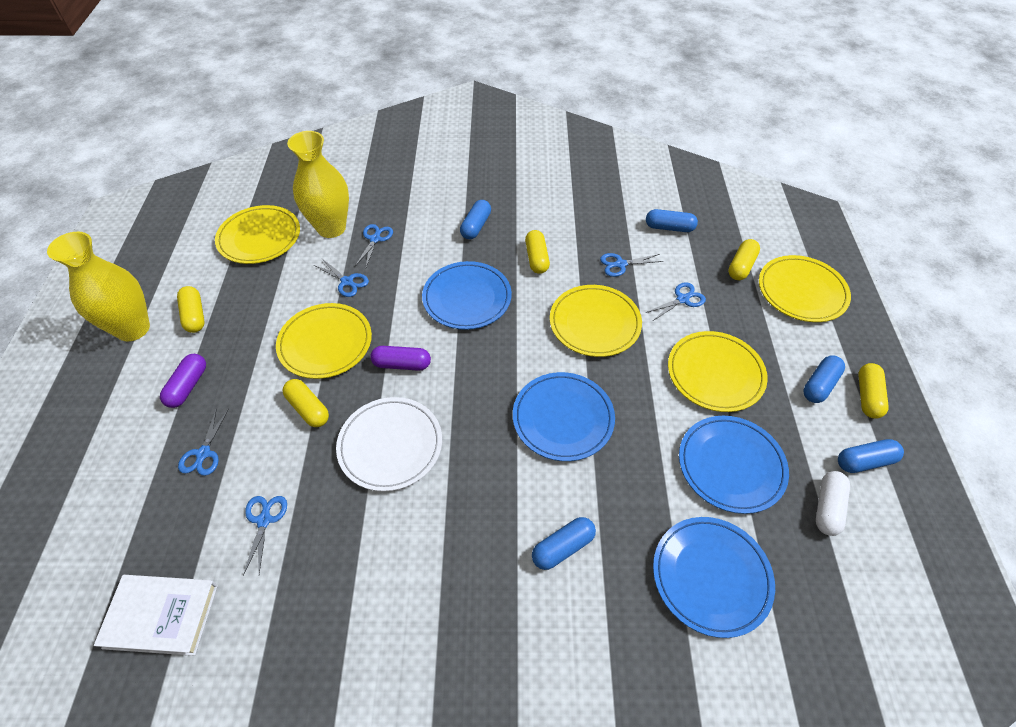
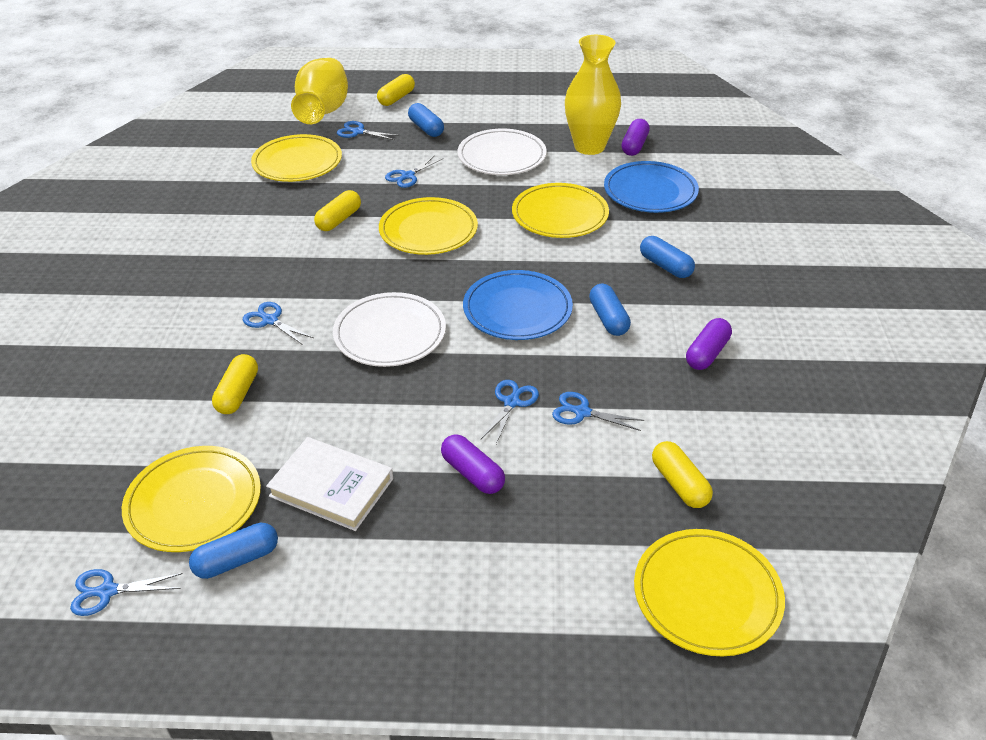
blue capsule: [460,200,491,239] [532,517,596,570] [646,209,698,232] [803,355,845,403] [838,439,904,473] = 5 -> [189,523,278,579] [408,103,444,137] [589,284,631,336] [640,236,695,278] = 4
blue plate: [422,261,512,330] [513,372,615,461] [653,517,775,638] [679,416,789,514] = 4 -> [463,270,573,340] [604,161,699,213] = 2
purple capsule: [160,354,206,408] [370,346,431,371] = 2 -> [441,434,505,494] [622,119,650,156] [686,318,732,370] = 3
white capsule: [816,471,850,536] = 1 -> none = 0
white plate: [336,397,442,492] = 1 -> [333,292,446,367] [458,129,547,175] = 2
yellow capsule: [177,286,205,333] [283,379,329,427] [525,230,550,274] [728,239,760,280] [858,363,889,419] = 5 -> [212,354,258,414] [314,190,361,231] [377,74,415,106] [652,441,713,508] = 4

